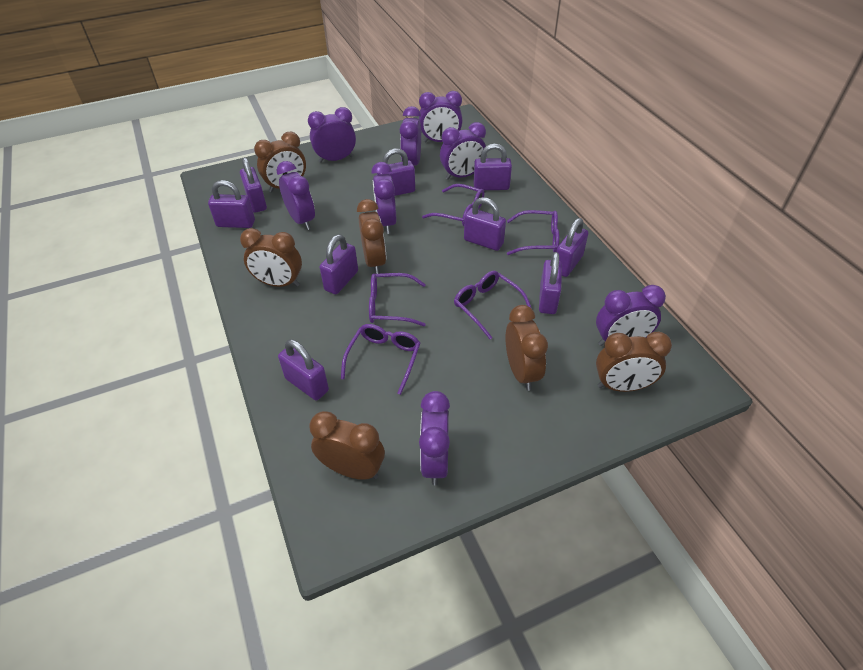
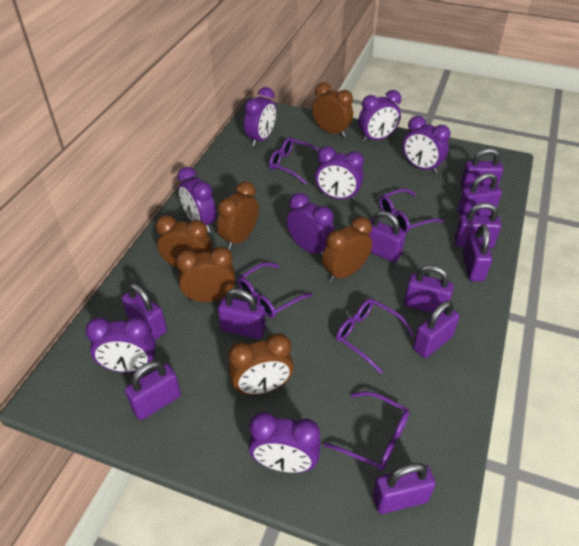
purple padlock: [208,180,255,228] [240,157,267,213] [278,339,329,400] [320,234,358,294] [377,148,415,196] [464,197,506,251] [474,144,512,190] [539,252,562,314] [557,218,588,277] = 9 -> [122,283,167,340] [125,361,181,420] [218,289,266,339] [368,211,406,263] [373,463,436,514] [404,265,454,313] [413,301,460,358] [454,203,501,248] [457,173,502,216] [461,148,503,190] [463,224,492,282] = 11

